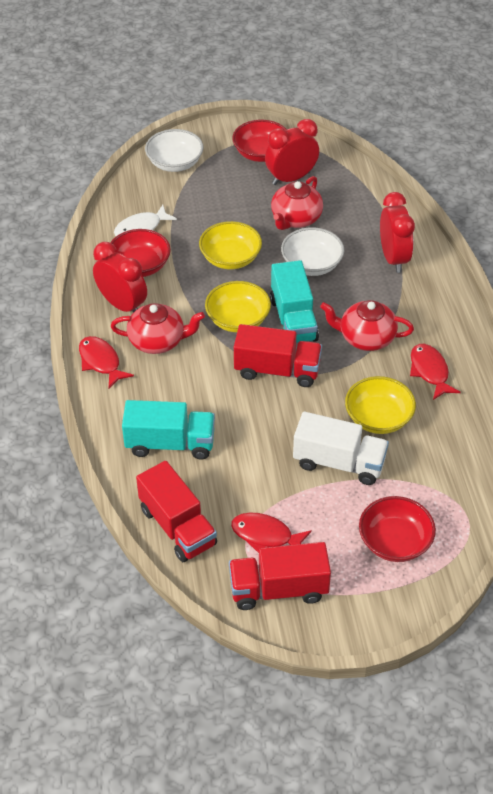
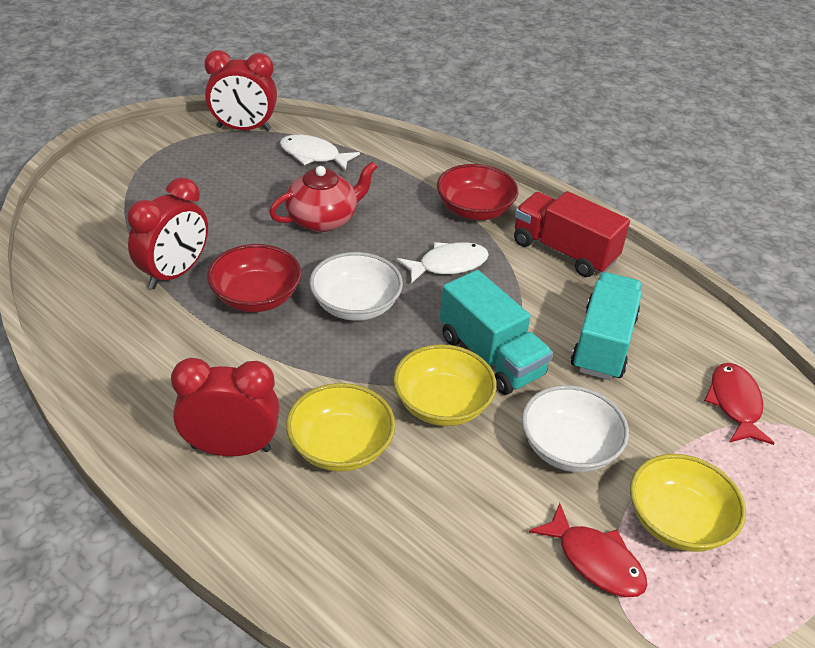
red bowl: [110,229,171,277] [232,120,287,162] [359,496,436,562] = 3 -> [207,244,301,312] [437,164,518,220] = 2
red fish: [79,336,134,388] [231,512,312,553] [410,344,461,400] = 3 -> [529,503,648,597] [704,363,775,445] = 2
red teapot: [111,303,205,354] [271,176,323,230] [320,300,414,351] = 3 -> [269,161,377,232] = 1
red truck: [136,461,217,562] [229,542,331,610] [234,324,322,387] = 3 -> [514,191,630,277] = 1
white fish: [114,205,177,236] = 1 -> [280,135,360,171] [397,242,489,284] = 2
white truck: [293,412,389,485] = 1 -> none = 0

